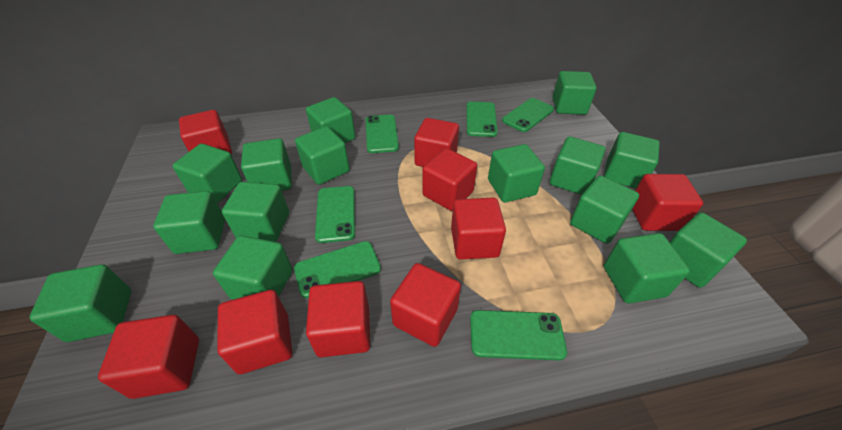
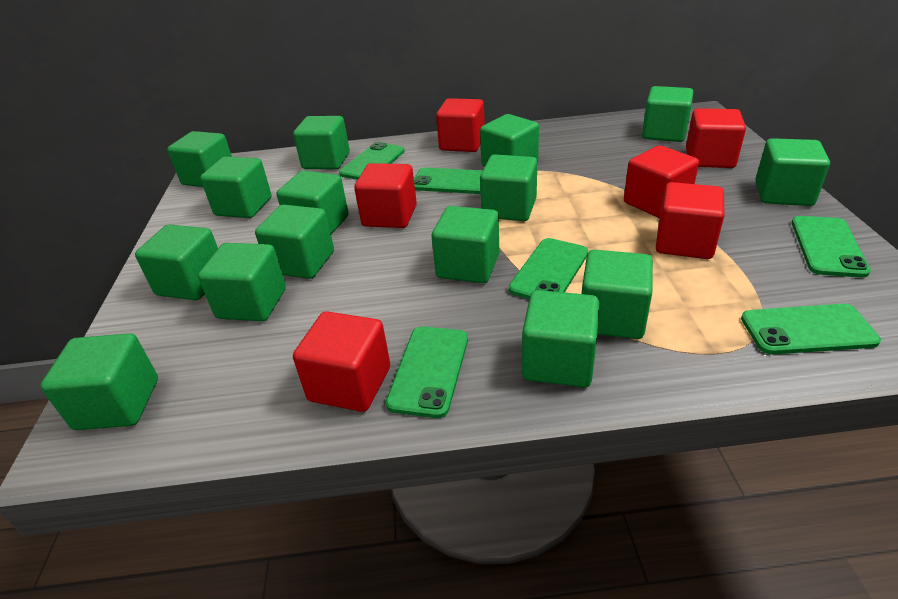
red cube: [98,315,199,399] [179,110,232,154] [217,290,292,374] [306,281,370,357] [390,263,461,347] [414,118,459,167] [422,148,477,211] [451,198,506,260] [632,174,703,231] = 9 -> [293,311,390,412] [354,163,417,228] [436,98,485,152] [624,145,699,218] [656,182,724,259] [686,108,746,168] = 6

